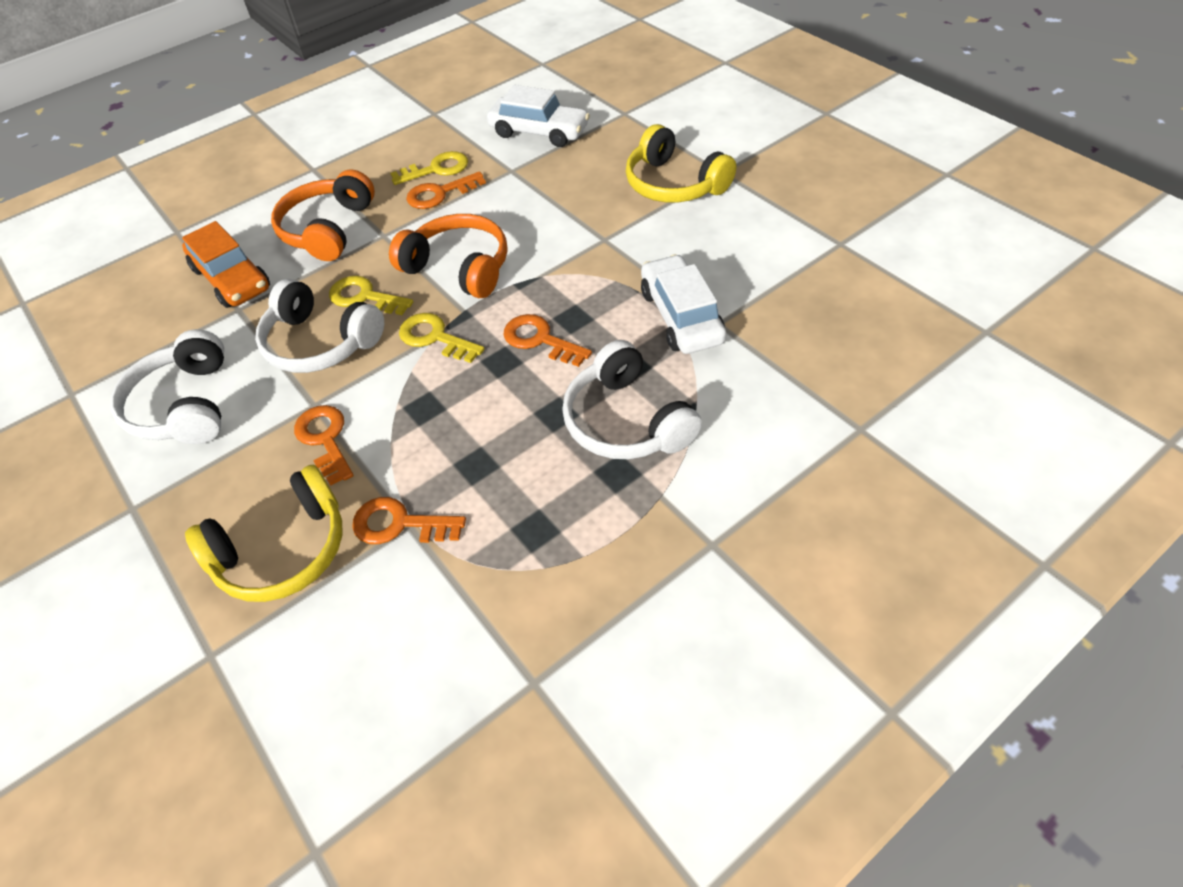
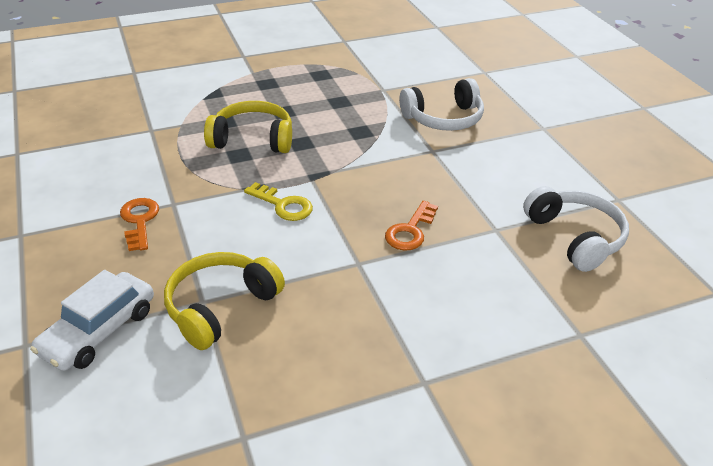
orange car: [182,221,270,308] = 1 -> none = 0
orange headphones: [271,169,375,261] [389,214,507,298] = 2 -> none = 0
orange key: [294,405,354,486] [352,497,466,544] [406,171,486,209] [503,314,592,367] = 4 -> [120,198,159,251] [385,201,438,250] = 2
white car: [487,85,590,147] [641,254,726,354] = 2 -> [30,270,154,371] = 1
white headphones: [111,329,224,444] [255,279,384,373] [562,340,702,459] = 3 -> [399,78,484,131] [523,186,629,272] = 2
yellow key: [329,276,413,315] [390,151,468,185] [399,313,484,363] = 3 -> [244,182,313,221] = 1

